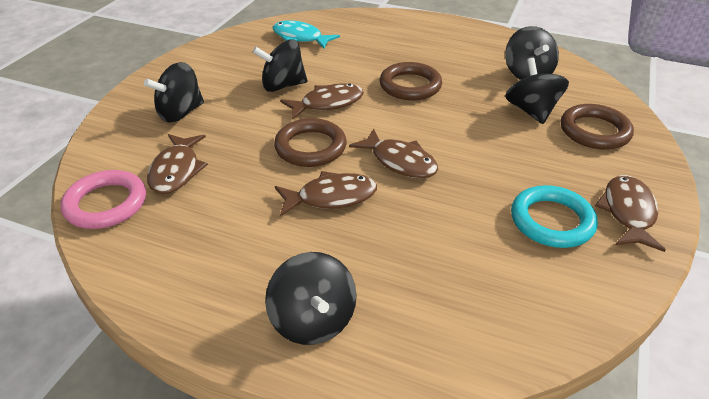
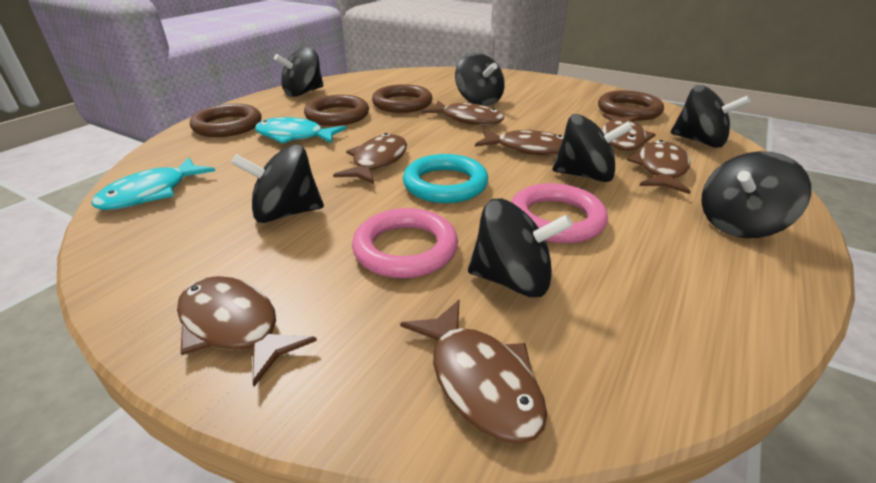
black spinning top: [144,62,204,123] [253,40,308,92] [265,252,356,345] [505,26,559,80] [505,58,569,124] = 5 -> [231,144,324,223] [274,47,323,97] [455,53,505,106] [468,199,573,297] [553,114,633,182] [671,85,751,148] [701,151,811,238] = 7
brown fish: [147,134,208,194] [275,171,377,216] [280,83,364,120] [349,128,438,178] [595,175,666,252] = 5 -> [177,276,317,387] [333,133,407,184] [400,300,547,444] [421,101,504,125] [475,129,563,155] [602,113,656,151] [627,140,691,194] = 7
brown ring: [274,118,347,167] [380,62,442,100] [561,104,634,150] = 3 -> [190,104,261,137] [304,95,369,126] [372,84,433,113] [598,90,664,120] = 4
pink ring: [61,170,146,229] = 1 -> [352,208,458,278] [511,183,608,243] = 2
turquoise fish: [273,20,340,49] = 1 -> [91,157,215,210] [255,117,346,144] = 2

